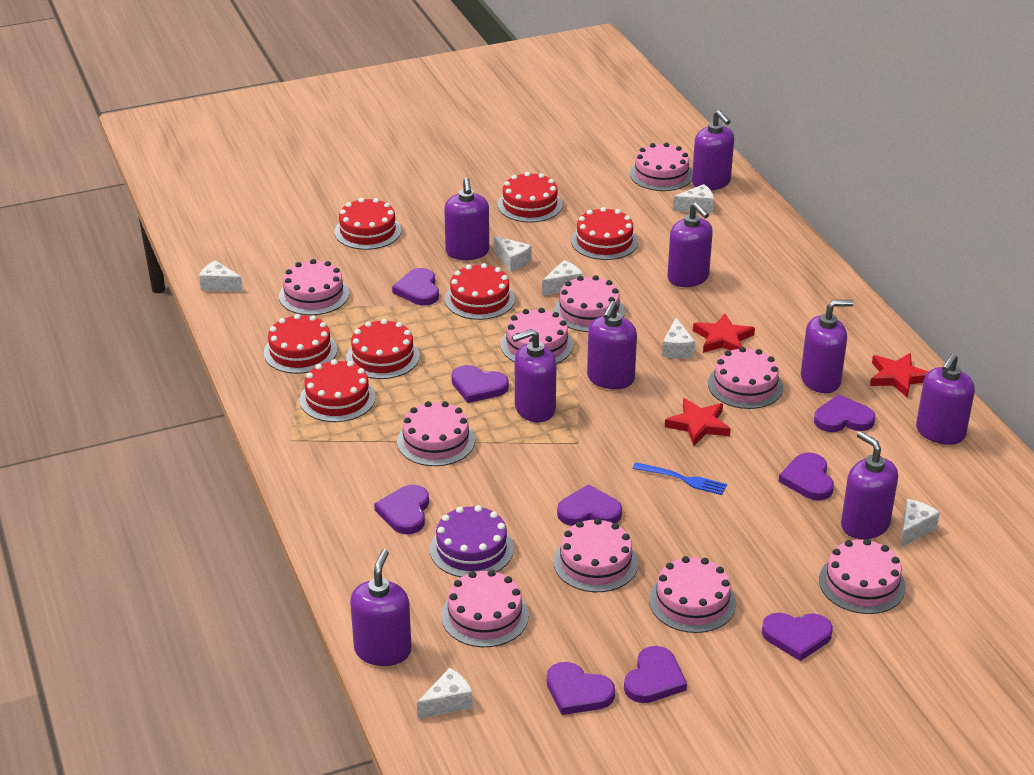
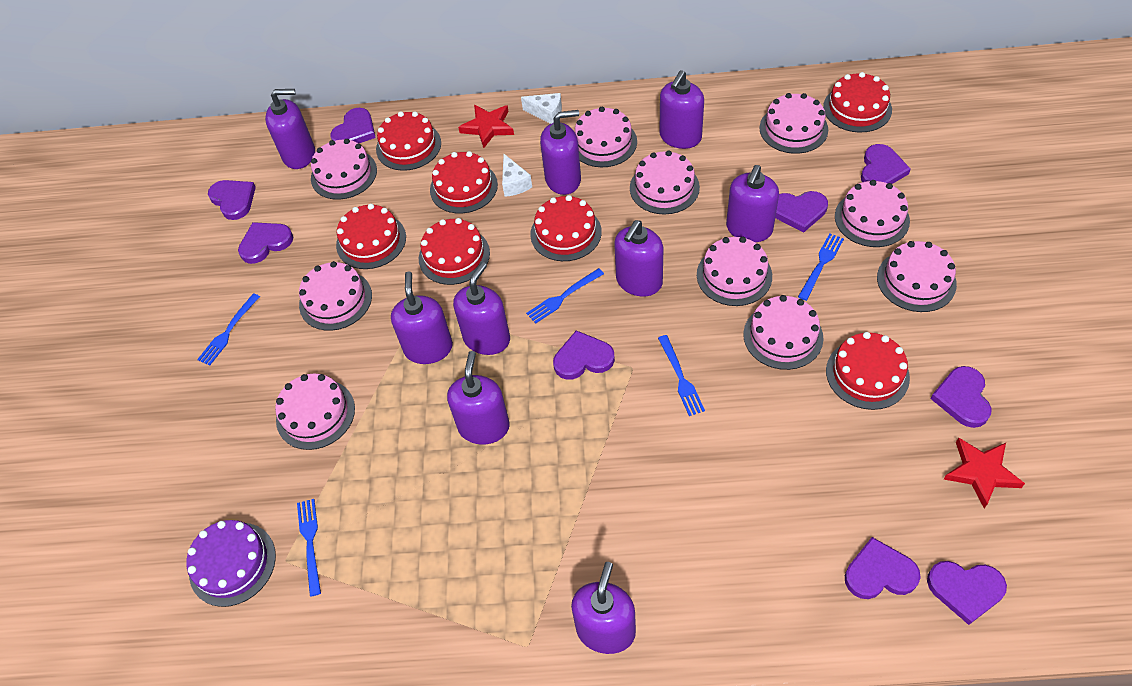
blue fork: [632,462,727,495] = 1 -> [197,293,260,366] [297,499,321,597] [526,268,604,324] [658,335,705,416] [798,233,844,301] = 5
red star: [665,398,731,446] [693,313,755,353] [870,353,929,398] = 3 -> [458,105,514,148] [944,438,1025,508] = 2
white cheese: [199,260,243,292] [417,668,473,719] [494,236,532,272] [542,260,583,296] [662,317,695,359] [673,184,714,213] [900,499,940,548] = 7 -> [502,154,532,197] [521,93,562,124] = 2

